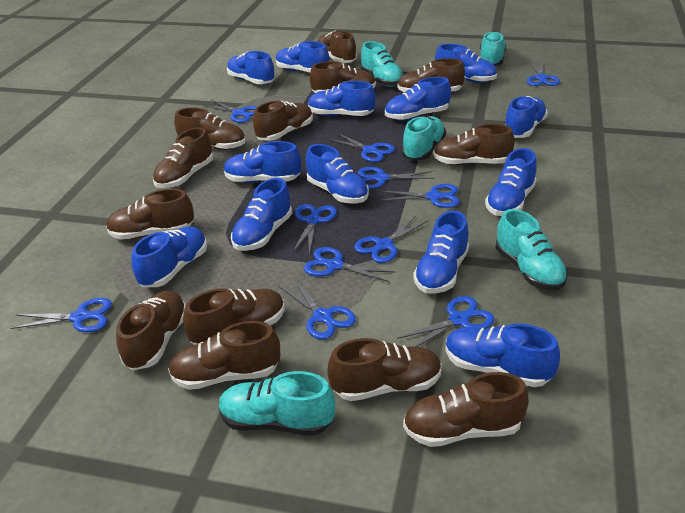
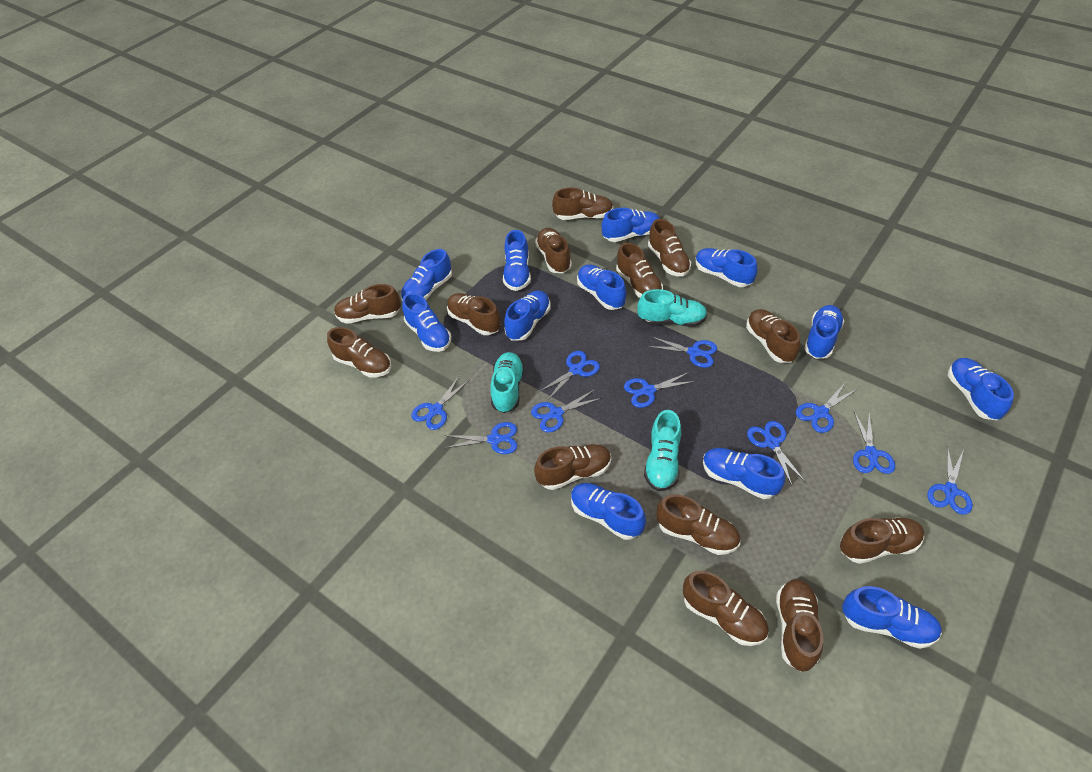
blue scissors: [11,298,112,332] [203,100,257,123] [279,279,356,340] [293,204,337,255] [304,247,396,282] [328,133,395,162] [354,215,428,263] [358,167,435,189] [379,184,460,208] [397,296,495,347] [527,60,560,86] = 11 -> [412,375,470,430] [444,422,517,454] [531,389,602,433] [539,351,600,401] [624,372,696,408] [647,336,717,368] [747,421,805,485] [796,383,858,433] [853,412,895,474] [927,446,973,515] = 10
blue shoe: [131,226,207,287] [224,141,301,183] [227,51,275,84] [231,178,292,251] [276,41,329,72] [306,144,369,203] [308,81,375,116] [385,77,451,120] [413,211,469,294] [435,44,497,83] [445,324,560,387] [485,148,537,216] [505,96,548,138] = 13 -> [401,249,452,300] [402,293,451,352] [503,230,531,291] [504,290,551,341] [571,483,646,540] [577,265,626,310] [602,208,660,242] [695,248,758,287] [703,448,785,499] [804,305,844,359] [842,586,942,649] [948,358,1014,420] = 12
turquoise shoe: [219,371,335,436] [361,41,404,87] [402,116,446,160] [480,31,506,66] [496,209,568,290] = 5 -> [490,352,525,413] [637,289,707,327] [644,410,681,491] = 3

